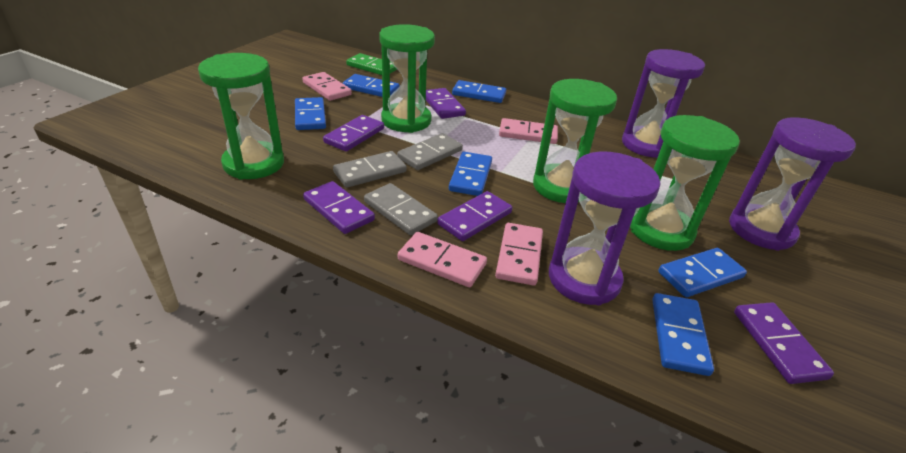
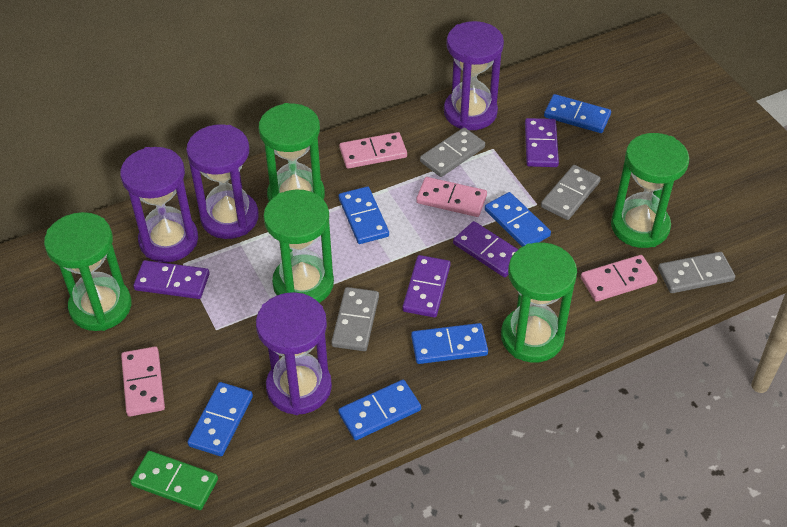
green hourglass: [198,53,284,179] [379,24,435,133] [533,79,617,203] [630,115,740,251] = 4 -> [44,212,131,331] [259,103,325,201] [263,190,334,303] [501,242,577,363] [611,133,689,248] = 5
grey domino: [333,151,407,188] [364,183,438,235] [397,133,463,170] = 3 -> [331,287,379,351] [420,127,485,177] [541,165,601,220] [658,252,735,293] = 4
purple domino: [303,181,375,234] [323,115,384,151] [426,88,466,119] [437,191,512,241] [734,302,834,384] = 5 -> [133,260,210,299] [402,255,451,317] [453,221,518,277] [525,118,559,167] = 4
purple hourglass: [549,152,660,305] [622,49,705,158] [729,117,856,251] = 3 -> [120,147,198,262] [186,124,259,239] [256,292,332,415] [444,21,504,130] = 4

